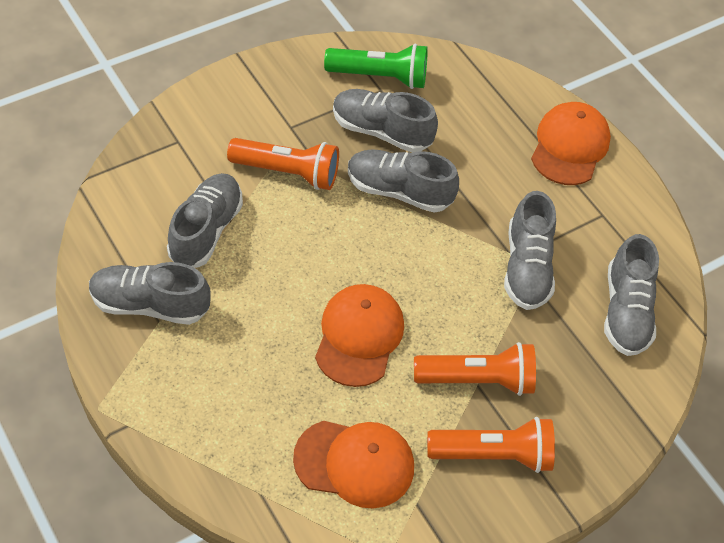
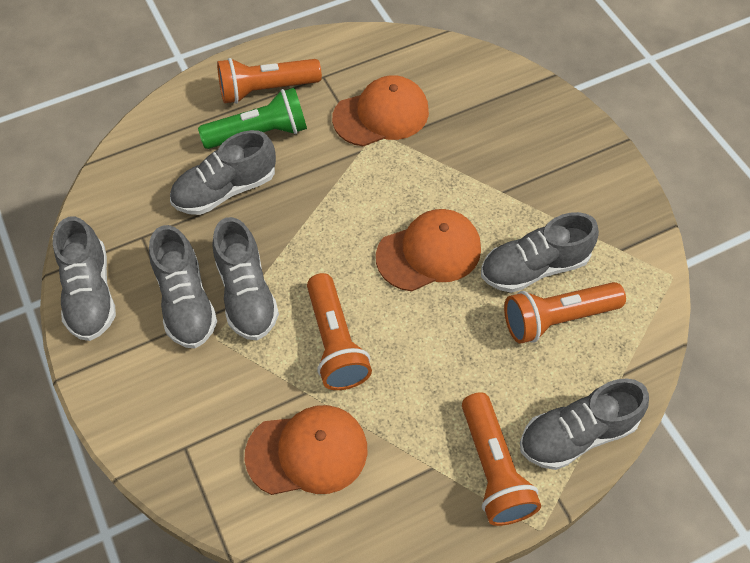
orange flashlight: [227,138,339,190] [414,342,536,396] [427,417,555,473] = 3 -> [217,58,322,104] [307,273,372,390] [462,392,541,526] [504,282,626,344] = 4

